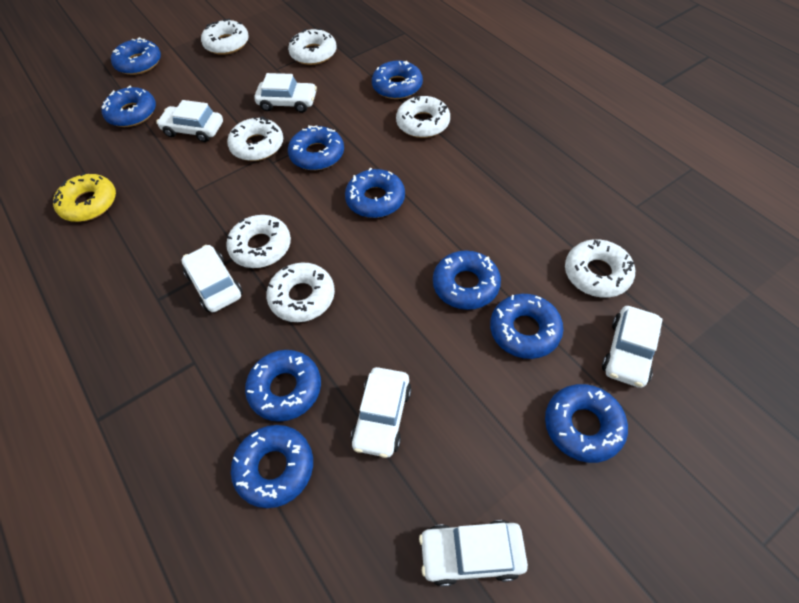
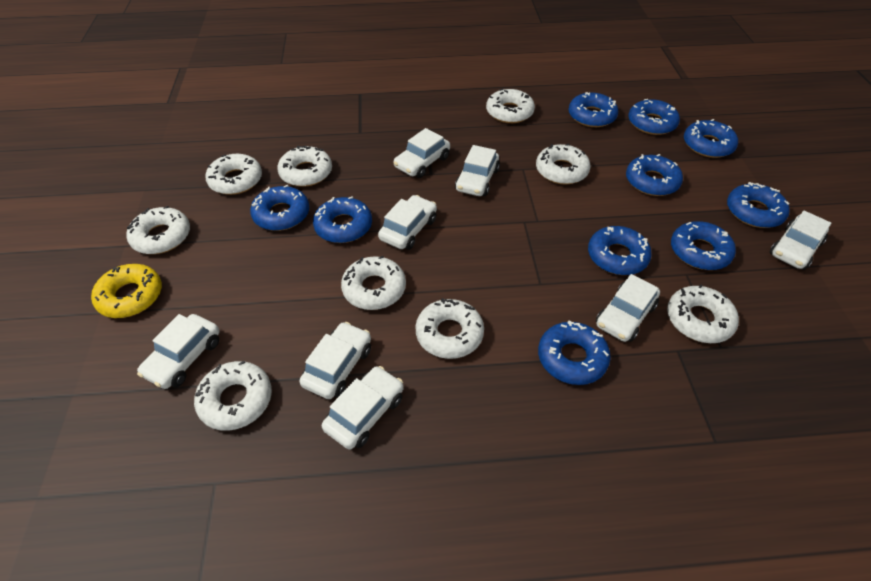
white car: [156,100,223,142] [181,245,243,312] [254,73,317,113] [351,367,411,458] [419,520,528,587] [602,306,663,388] = 6 -> [137,314,220,389] [299,322,371,399] [322,366,404,450] [378,195,437,250] [394,128,450,178] [455,145,500,196] [596,274,660,342] [769,211,831,270] = 8
white donut: [201,19,249,55] [226,215,291,268] [227,116,283,161] [266,262,335,322] [288,28,337,65] [396,96,450,138] [565,239,635,298] = 7 -> [126,206,190,254] [194,361,272,431] [205,154,262,195] [277,145,332,187] [341,256,406,310] [415,298,484,359] [486,89,535,123] [536,143,591,185] [667,284,739,343] = 9

